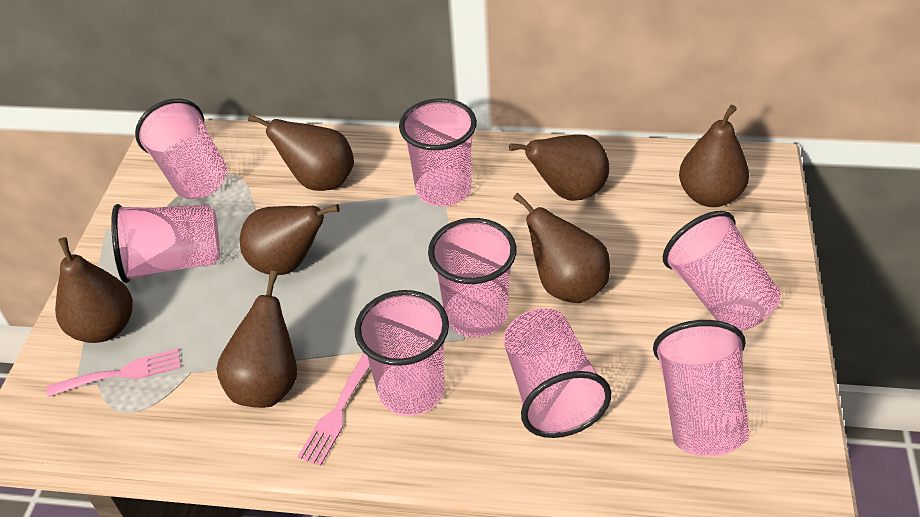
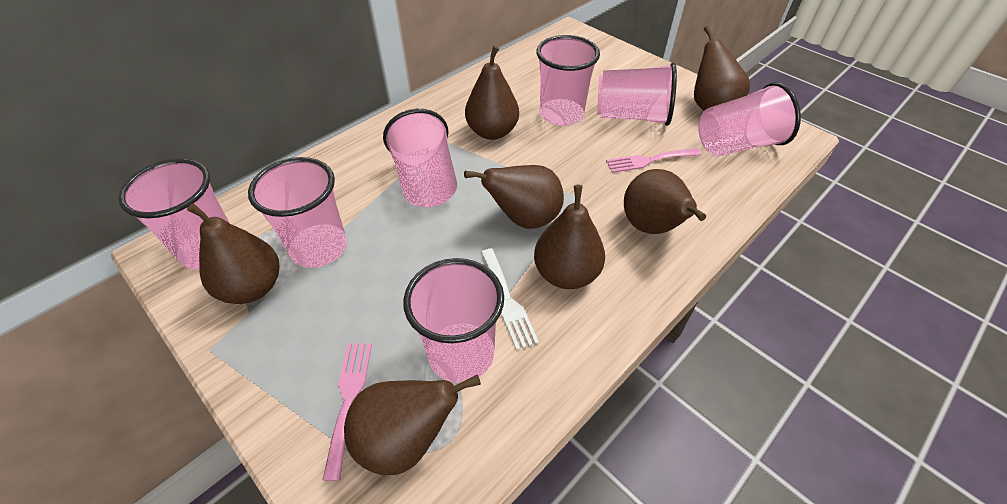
pink cup: [111,204,220,283] [135,99,227,199] [355,290,449,416] [399,98,477,206] [428,218,517,338] [503,308,611,438] [653,320,750,456] [663,211,781,331] = 8 -> [118,158,229,269] [248,157,347,268] [383,109,457,207] [403,258,504,383] [536,35,600,126] [597,63,677,126] [698,82,801,157] = 7
white fork: none = 0 -> [481,249,539,350] = 1

